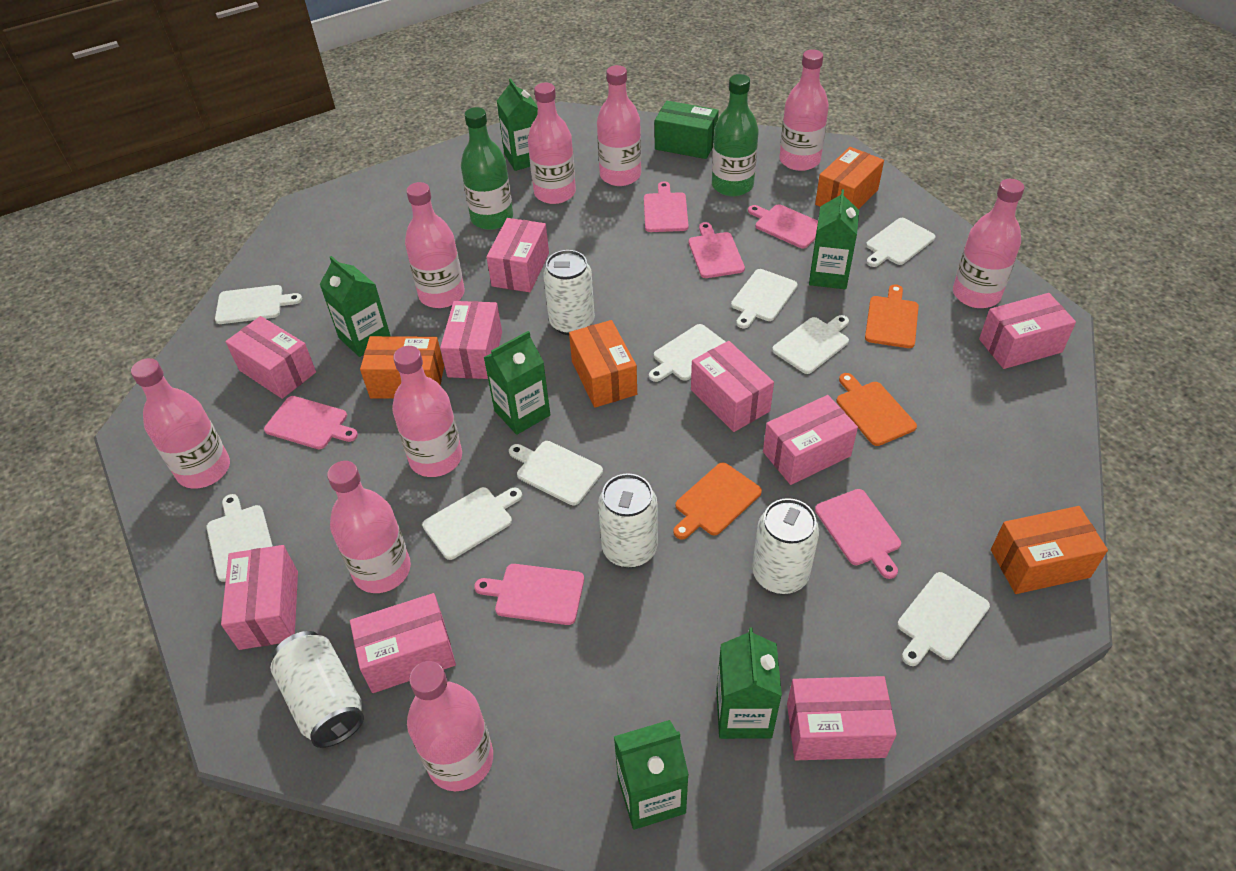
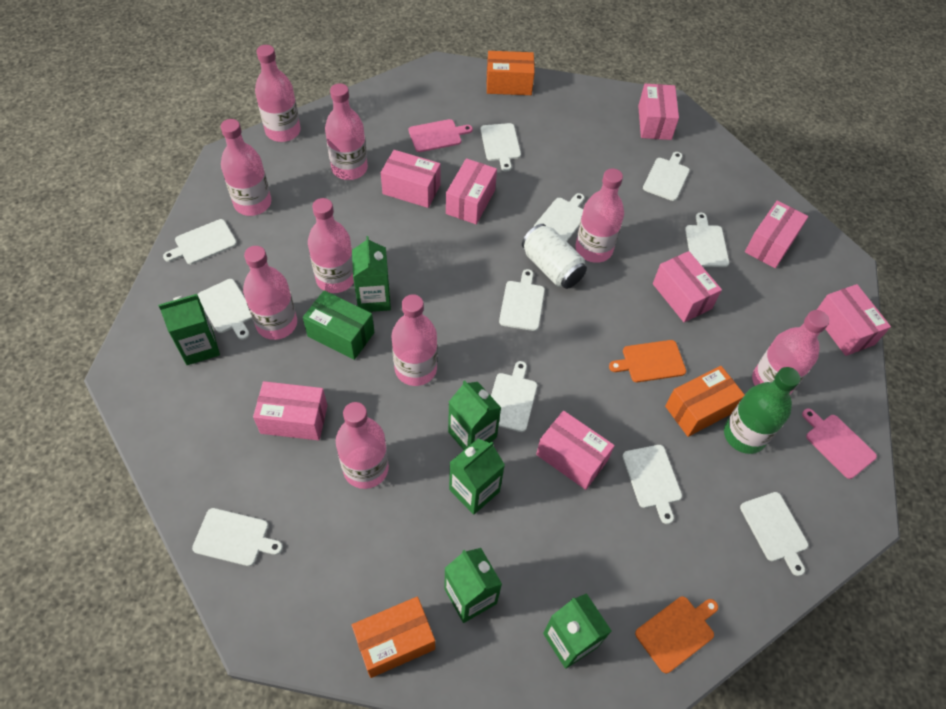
green bottle: [461,107,513,230] [712,74,759,196] = 2 -> [724,367,800,454] = 1
orange box: [360,336,444,399] [569,320,637,408] [815,147,884,210] [991,506,1108,594] = 4 -> [352,596,435,678] [487,51,535,95] [665,366,745,437] = 3
orange cutting board: [673,462,762,540] [837,373,917,446] [865,284,919,348] = 3 -> [609,340,686,382] [635,596,718,673] = 2
pink box: [221,545,298,650] [225,316,316,399] [350,593,456,693] [440,301,502,379] [486,218,549,292] [691,341,774,432] [763,395,858,485] [787,676,897,760] [979,293,1076,369] = 9 -> [253,381,327,440] [381,150,441,208] [446,158,497,224] [536,410,615,490] [638,84,679,140] [653,251,722,322] [745,201,808,268] [817,284,891,356] = 8
pink cutting board: [264,396,358,449] [474,564,584,625] [644,181,688,232] [689,222,745,278] [748,204,818,249] [815,489,901,579] = 6 -> [409,119,473,152] [802,409,877,479] = 2
white can: [270,631,364,748] [543,250,595,335] [598,473,658,568] [752,498,819,594] = 4 -> [522,224,587,289] = 1
white cutting board: [206,494,273,582] [215,285,302,324] [422,487,522,560] [509,441,603,505] [649,324,726,382] [731,269,798,328] [772,315,849,374] [866,218,935,267] [897,572,990,666] = 9 -> [163,219,237,264] [192,508,283,566] [197,279,252,340] [481,123,521,172] [491,361,537,432] [499,269,545,331] [534,193,584,241] [623,445,682,524] [643,152,690,201] [685,212,729,267] [740,492,808,576] = 11

